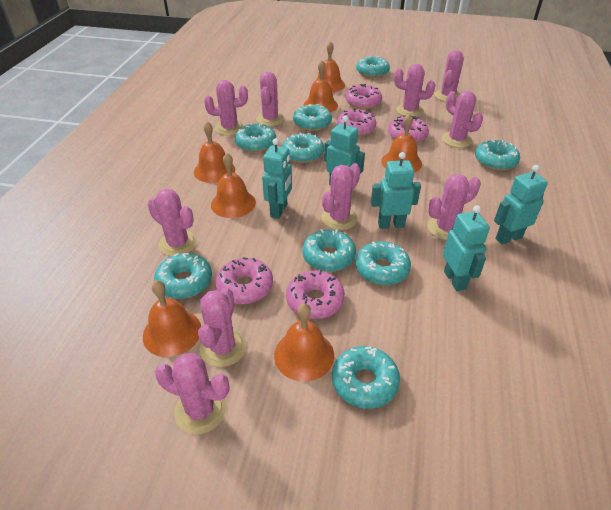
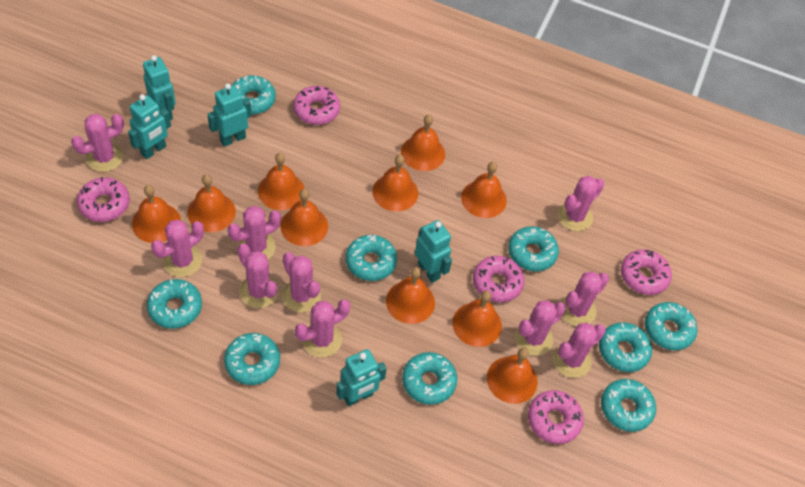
orange bell: [143,280,201,357] [194,121,235,183] [211,153,256,218] [274,303,334,382] [303,60,338,113] [314,41,345,92] [381,113,422,173] = 7 -> [132,185,181,243] [187,174,236,232] [258,153,305,210] [280,189,328,246] [372,155,418,212] [386,267,435,324] [401,114,445,171] [452,290,502,347] [461,162,507,218] [487,348,538,404] = 10

